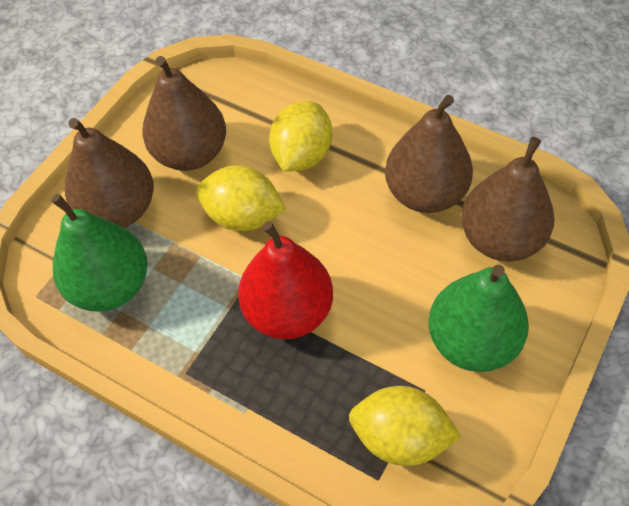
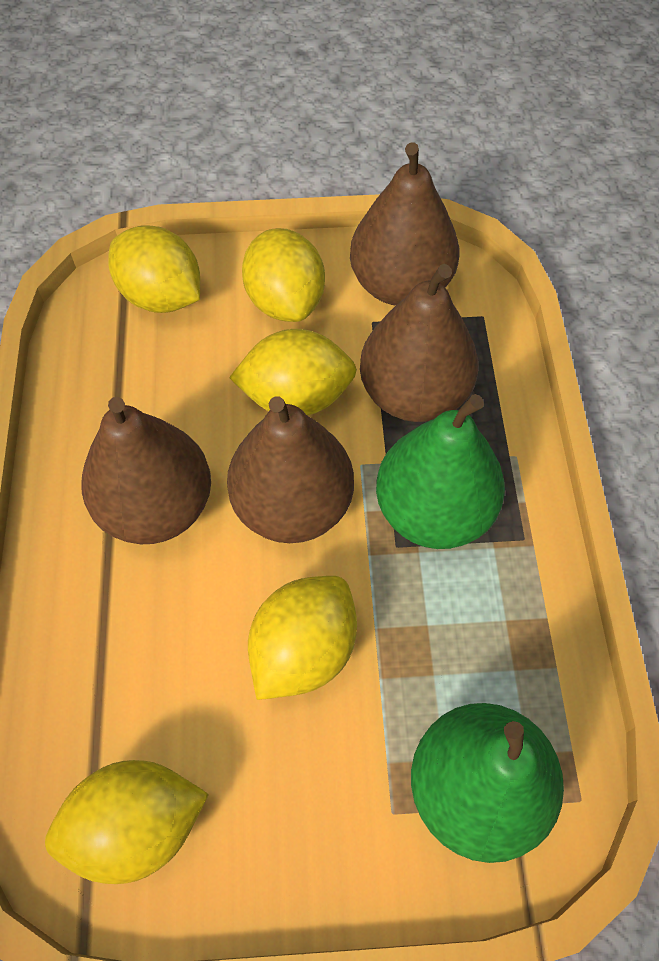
red pear: [238,221,333,339] = 1 -> none = 0
yellow lemon: [196,165,286,231] [269,101,332,172] [349,386,461,466] = 3 -> [45,760,209,884] [108,225,200,313] [229,329,357,416] [242,228,325,322] [248,576,357,700] = 5

